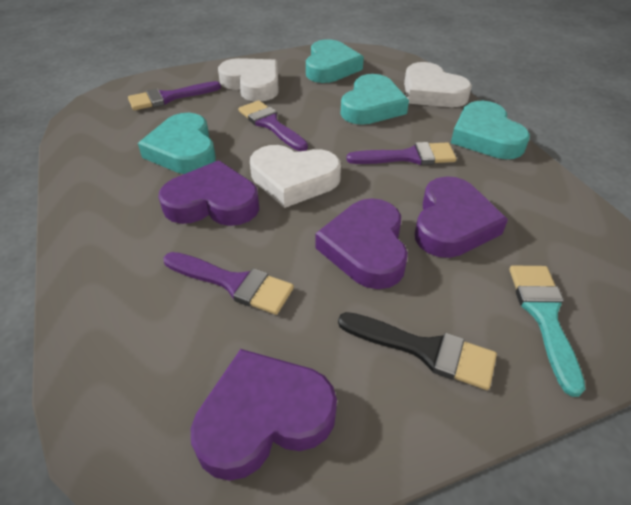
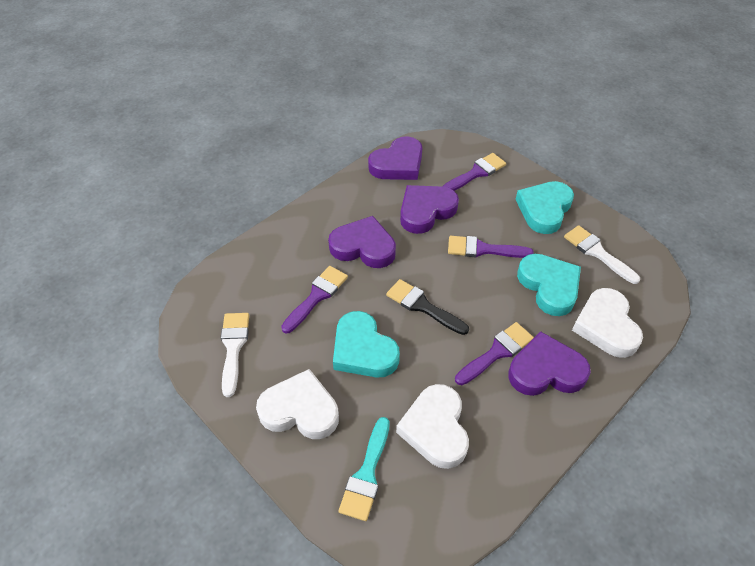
turquoise heart: [138,113,216,174] [306,39,364,83] [341,74,409,125] [451,101,530,159] = 4 -> [333,311,400,378] [516,181,574,234] [517,254,581,316] = 3
white brush: none = 0 -> [221,313,249,397] [564,225,640,284] = 2

